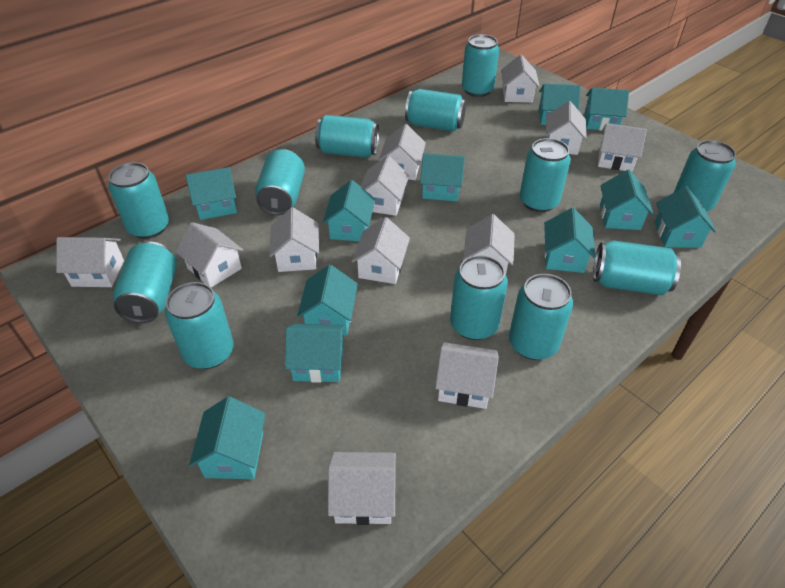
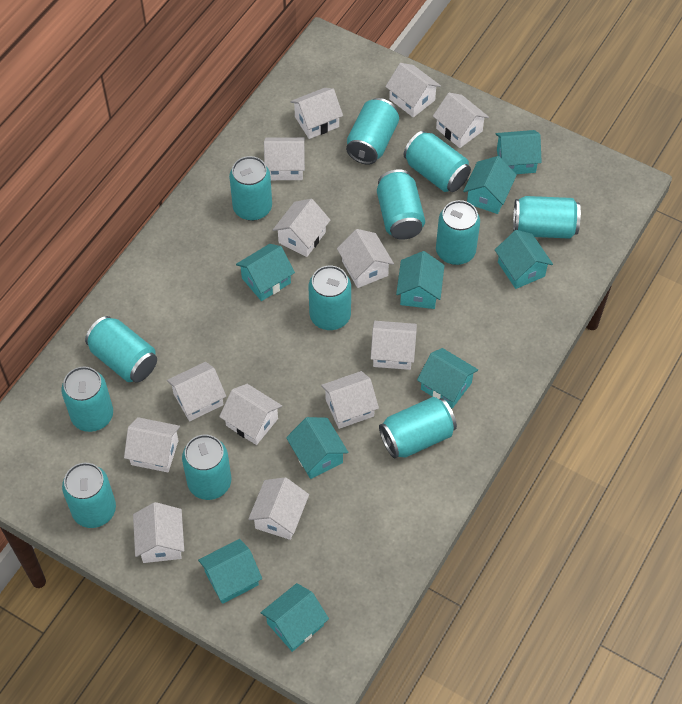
turquoise house: [186,167,237,220] [189,396,266,479] [285,324,345,383] [297,265,358,335] [323,180,375,241] [420,153,465,201] [539,84,581,125] [544,208,596,273] [584,88,629,131] [600,170,653,230] [654,186,716,248] = 11 -> [198,539,262,604] [236,244,295,301] [261,583,329,652] [286,417,349,479] [396,251,445,309] [417,348,478,408] [463,156,517,214] [495,230,553,289] [496,130,542,174] = 9
white house: [56,237,124,287] [175,222,243,287] [269,207,319,272] [328,452,396,525] [352,217,410,284] [361,156,409,216] [379,124,426,180] [435,342,499,409] [463,214,515,274] [501,55,540,103] [546,101,587,155] [598,123,647,172] = 12 -> [124,417,180,472] [133,502,184,563] [167,362,226,421] [219,384,282,445] [248,477,309,540] [264,137,305,180] [273,199,330,257] [290,88,343,139] [321,371,379,429] [337,229,394,288] [371,321,417,370] [385,63,441,117] [433,93,489,148] = 13

